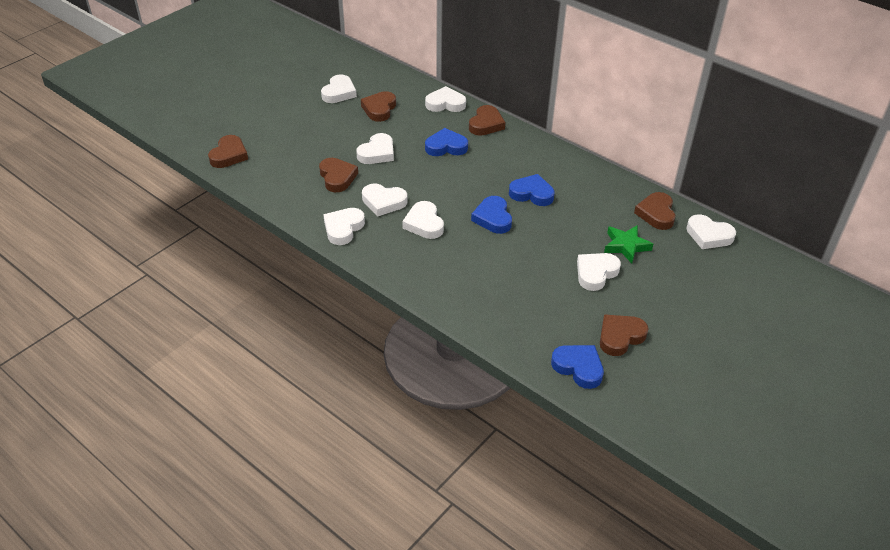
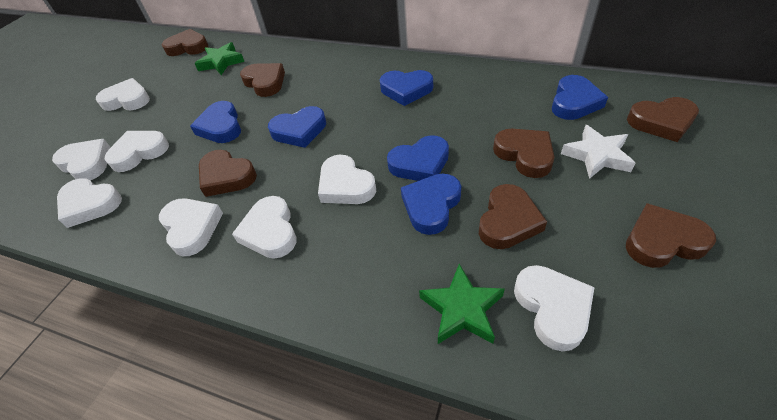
blue heart: [425,128,468,156] [471,196,512,234] [509,174,555,206] [551,345,604,389] = 4 -> [190,101,241,143] [268,106,326,148] [380,70,433,106] [387,135,449,181] [401,174,461,235] [552,75,608,120] = 6
brown heart: [208,135,248,168] [319,158,358,192] [361,91,396,122] [469,105,506,136] [600,314,649,356] [634,192,676,230] = 6 -> [162,29,209,56] [199,150,257,197] [240,63,285,97] [479,184,547,249] [493,129,555,178] [626,203,716,268] [627,97,699,142] = 7
green star: [604,225,653,263] = 1 -> [194,42,245,75] [419,264,505,344] = 2
white star: none = 0 -> [561,125,635,179] = 1

